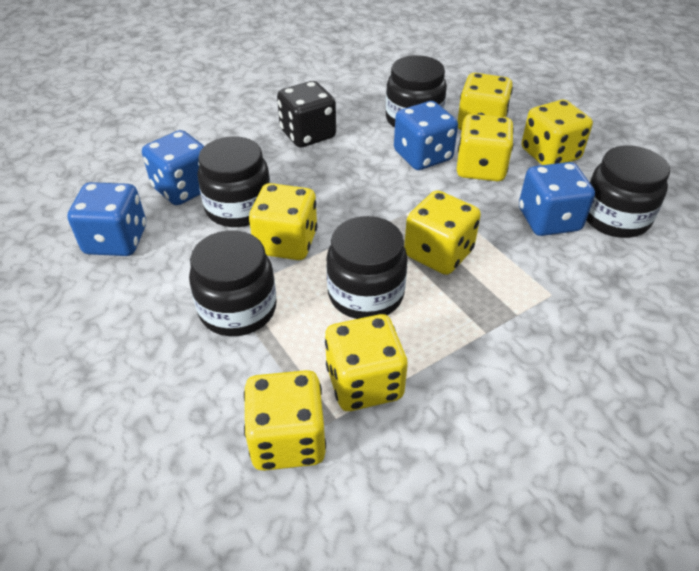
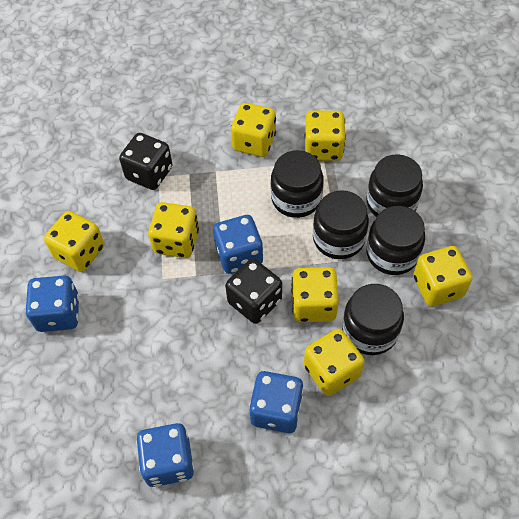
black dice: [277,81,336,147] = 1 -> [119,133,173,190] [225,259,282,324] = 2

